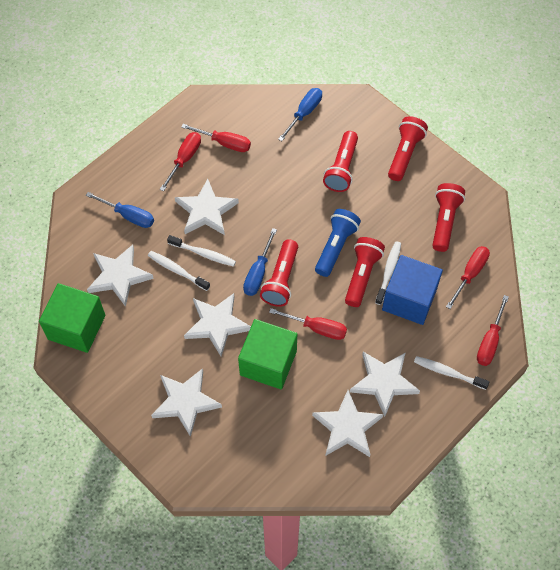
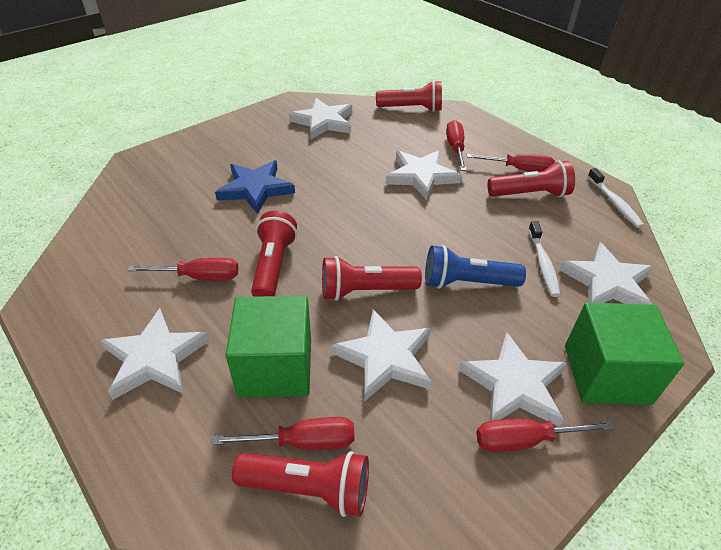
blue cube: [382,255,443,325] = 1 -> none = 0
blue screwdriver: [86,192,154,228] [243,228,277,296] [278,88,322,141] = 3 -> none = 0
blue star: none = 0 -> [215,160,295,215] = 1
white toothbrush: [148,251,210,291] [167,235,236,267] [375,241,401,305] [414,356,489,390] = 4 -> [528,221,560,297] [588,168,644,228] = 2

